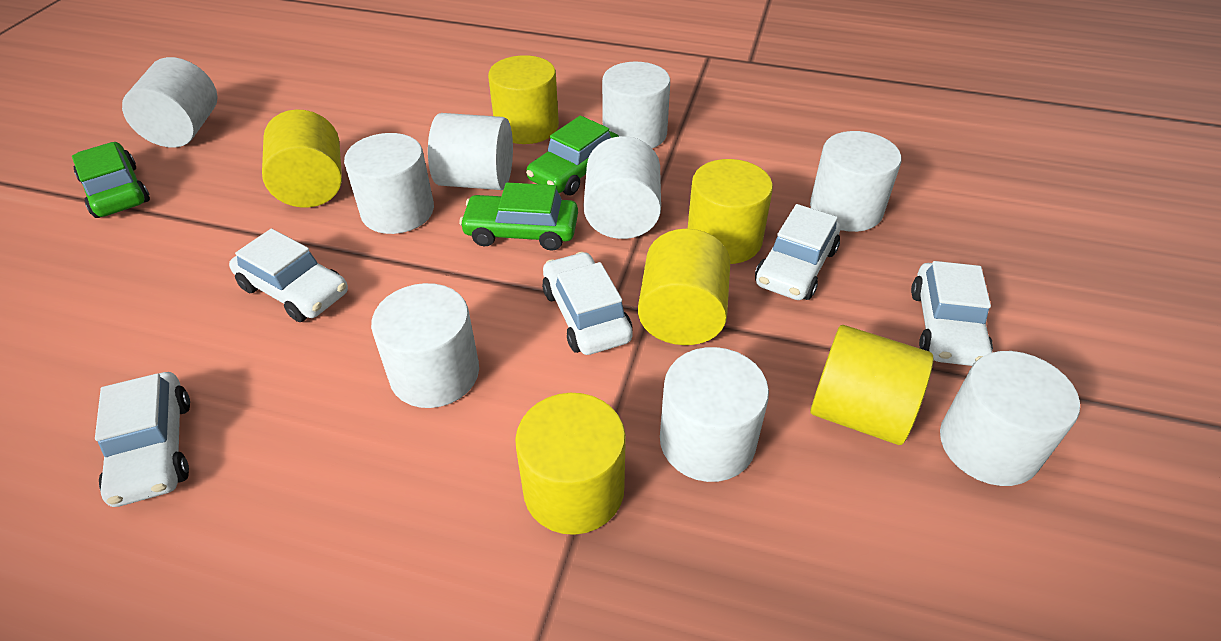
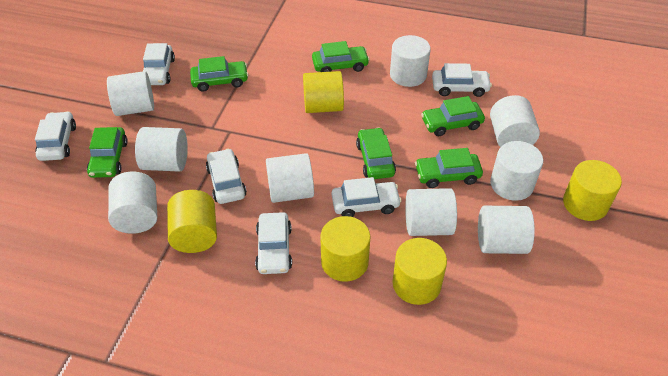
green car: [72,142,150,218] [459,182,578,251] [526,116,619,195] = 3 -> [87,127,128,178] [190,56,248,92] [312,41,370,72] [356,127,396,179] [415,148,483,188] [421,96,485,136] = 6
white car: [95,372,190,507] [229,228,348,322] [542,252,633,355] [755,204,840,300] [911,261,993,366] = 5 -> [35,111,76,161] [143,43,175,85] [206,148,247,204] [255,212,292,274] [332,177,402,217] [432,63,492,97] = 6
yellow cylinder: [262,109,342,207] [488,55,559,144] [515,393,626,535] [638,229,730,345] [688,159,773,264] [810,325,933,445] = 6 -> [167,190,217,253] [303,71,344,113] [320,216,371,282] [392,238,447,305] [563,160,622,221] = 5

